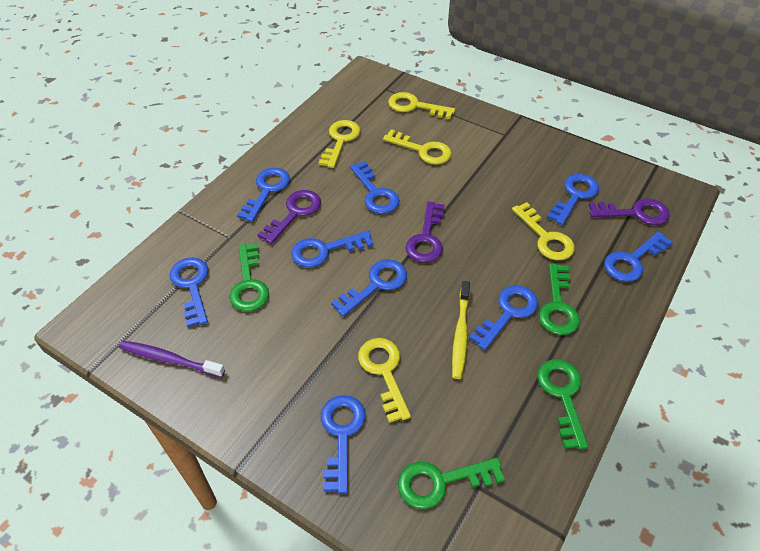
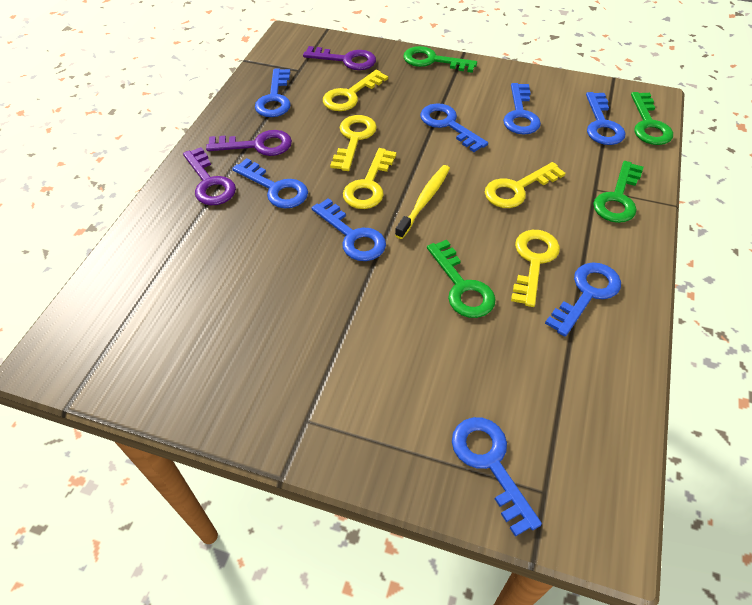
blue key: [169,257,209,327] [237,167,290,222] [291,231,374,267] [321,395,366,493] [331,259,407,317] [350,161,400,214] [469,285,538,350] [547,174,599,225] [604,231,673,282] = 9 -> [232,158,308,208] [255,69,291,117] [312,198,386,261] [420,103,488,152] [452,417,542,537] [503,83,541,134] [545,262,621,337] [586,92,626,145] = 8
purple toothbrush: [119,341,225,378] = 1 -> none = 0

